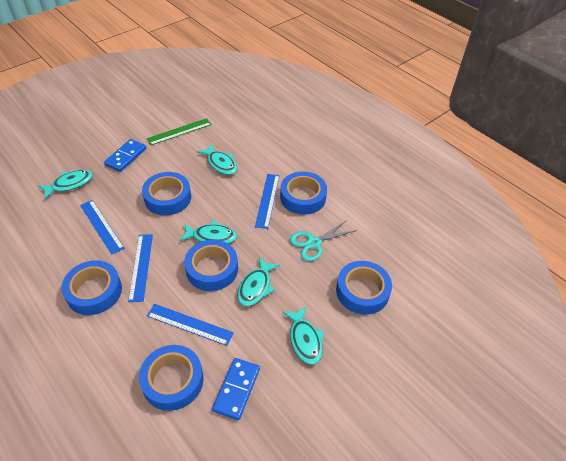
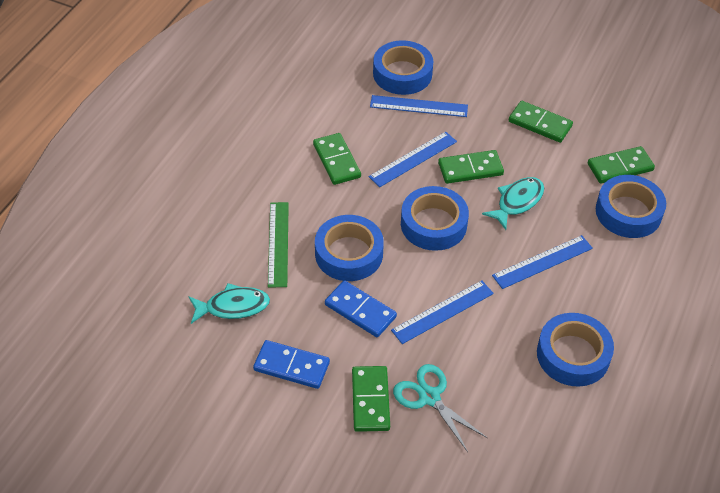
blue tape: [62,260,122,315] [139,345,204,411] [142,172,191,215] [184,240,238,291] [280,171,327,215] [336,261,392,315] = 6 -> [315,215,384,281] [373,40,433,95] [401,186,469,251] [537,313,614,387] [596,175,666,238] = 5
green domino: none = 0 -> [313,133,361,185] [352,366,390,432] [438,150,504,184] [509,101,573,143] [588,146,655,184] = 5
turquoise fish: [38,170,93,200] [179,221,237,244] [197,144,237,175] [237,257,280,306] [282,306,324,365] = 5 -> [188,283,270,324] [482,177,544,230] = 2

